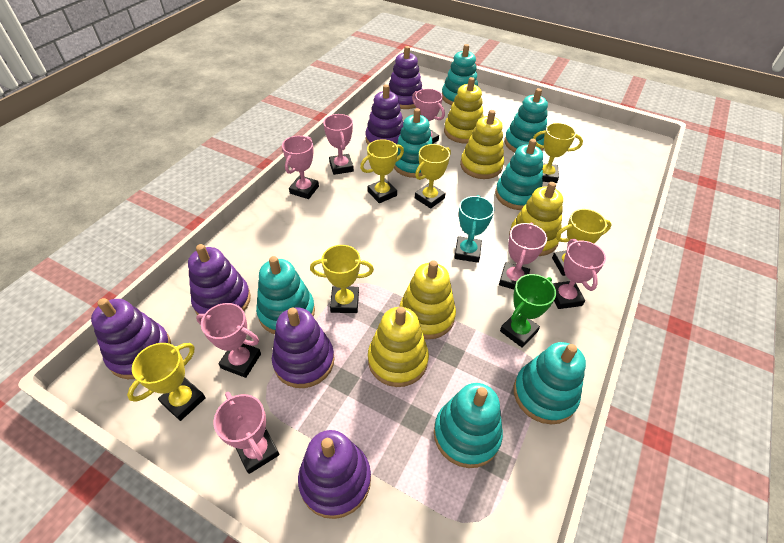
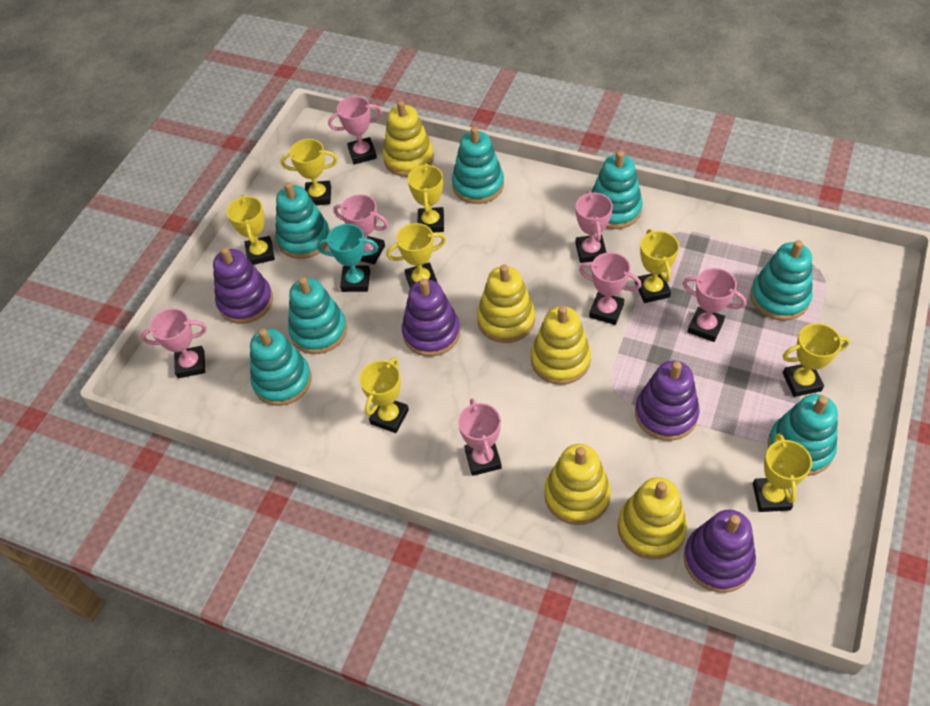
green trophy: [500,274,556,348] = 1 -> none = 0
purple stacking toy: [91,298,171,379] [188,244,251,319] [272,307,335,388] [298,430,371,519] [365,84,403,145] [389,46,422,109] = 6 -> [213,247,273,324] [402,278,460,357] [635,361,700,441] [684,510,756,593] = 4
yellow trophy: [127,343,206,421] [310,245,374,313] [360,139,404,203] [415,144,451,209] [533,123,583,183] [552,209,612,276] = 6 -> [227,195,275,265] [281,139,338,205] [359,357,409,433] [386,223,446,288] [408,163,444,232] [635,229,679,303] [753,434,812,512] [783,323,850,397] = 8

